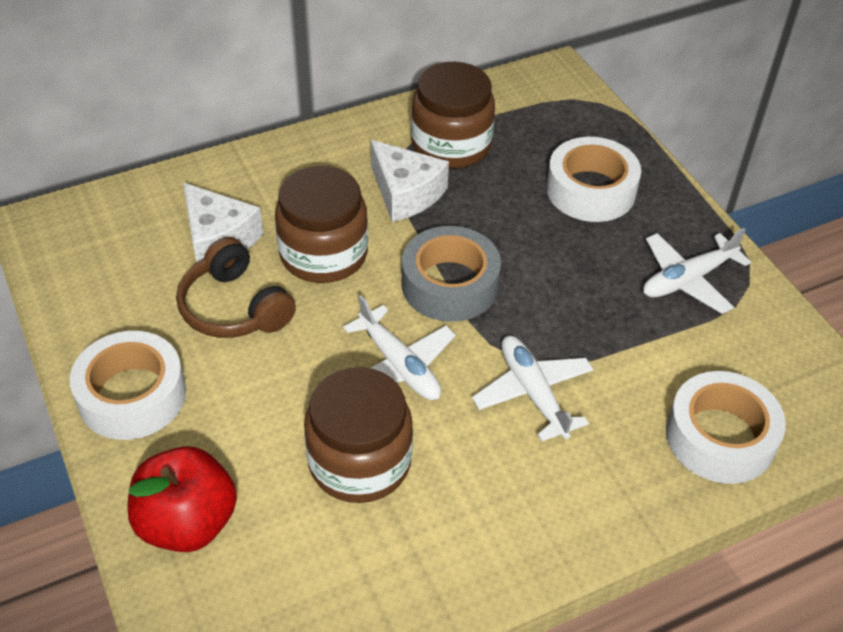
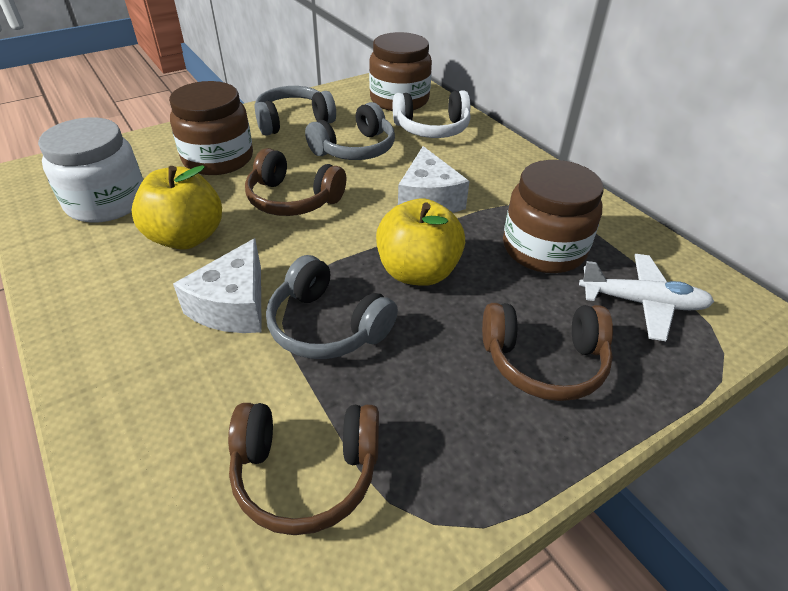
brown headphones: [176,237,296,338] = 1 -> [228,403,379,535] [245,148,346,216] [482,303,613,401] = 3
grey headphones: none = 0 -> [255,86,336,136] [266,255,398,359] [305,102,395,160] = 3
grey tape: [402,226,501,322] = 1 -> none = 0
red apple: [127,446,237,552] = 1 -> none = 0
white headphones: none = 0 -> [393,90,470,138] = 1
white jar: none = 0 -> [38,117,143,223] = 1
white plane: [343,295,456,400] [472,336,594,441] [643,228,751,314] = 3 -> [579,254,714,341] = 1
white tape: [70,331,186,440] [546,137,641,222] [666,371,786,484] = 3 -> none = 0
yellow apple: none = 0 -> [132,165,222,250] [376,198,465,286] = 2

